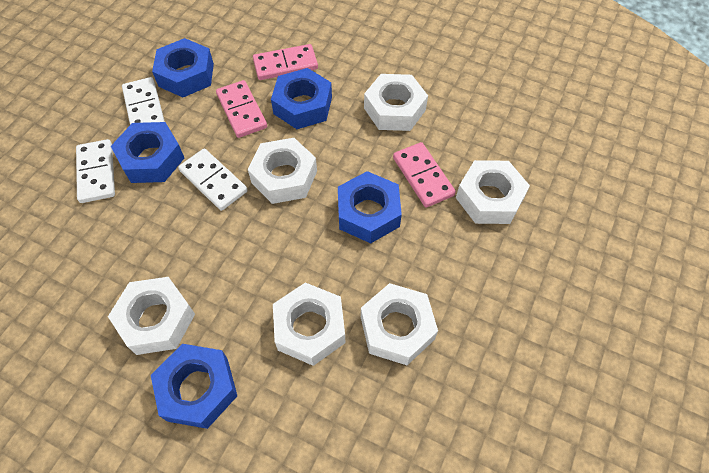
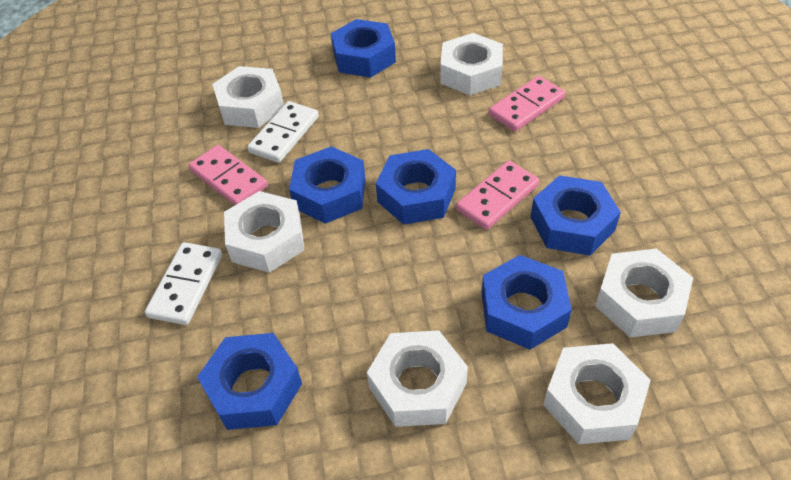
blue nut: [111,122,184,183] [151,344,237,429] [152,38,214,97] [271,68,332,129] [338,171,402,243] = 5 -> [197,333,302,430] [289,146,366,224] [331,19,396,78] [376,149,456,225] [482,255,572,350] [531,175,621,256] = 6
white domino: [76,139,115,203] [122,77,165,125] [178,148,248,211] = 3 -> [145,242,222,325] [247,101,319,163] = 2

